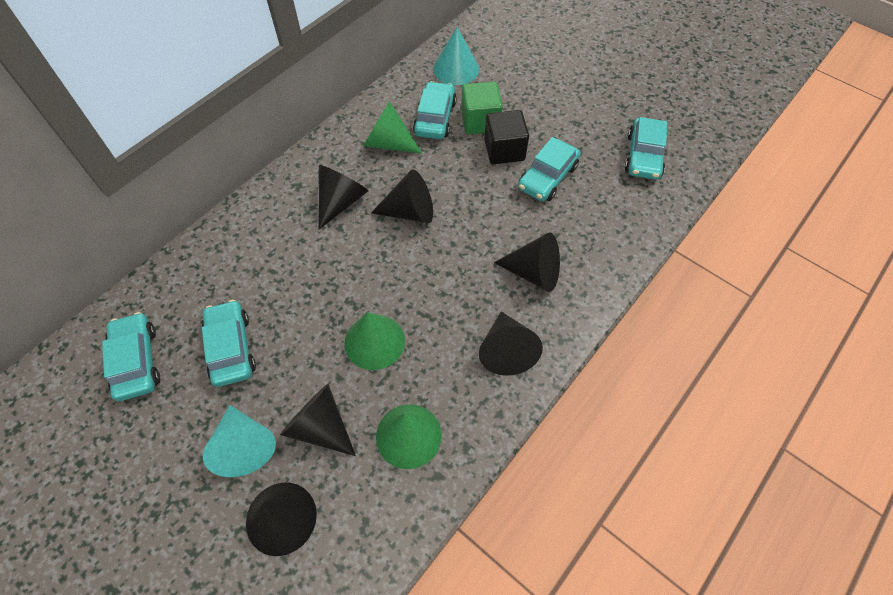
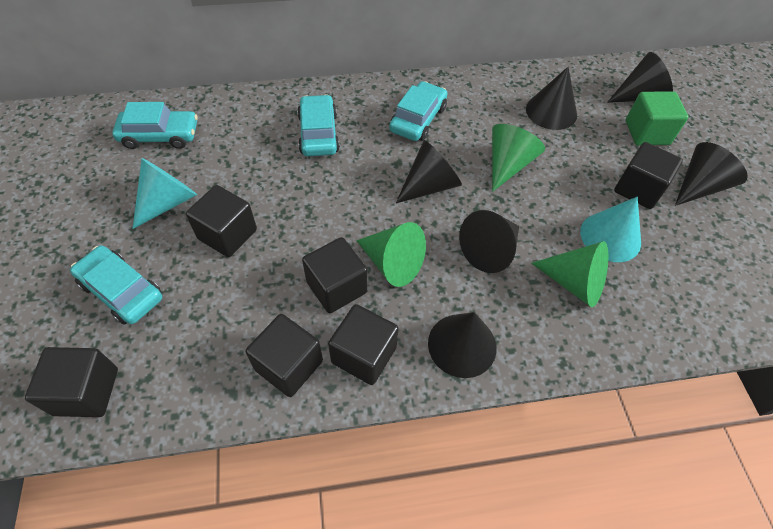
black cube: [484,110,529,164] = 1 -> [25,347,118,417] [186,185,257,257] [245,314,323,397] [302,237,368,313] [328,304,399,385] [614,142,683,209] = 6
turquoise car: [102,312,160,401] [201,300,256,387] [413,81,457,139] [518,137,581,201] [625,117,668,180] = 5 -> [70,245,162,325] [112,102,198,149] [297,94,340,156] [389,81,448,141] = 4

